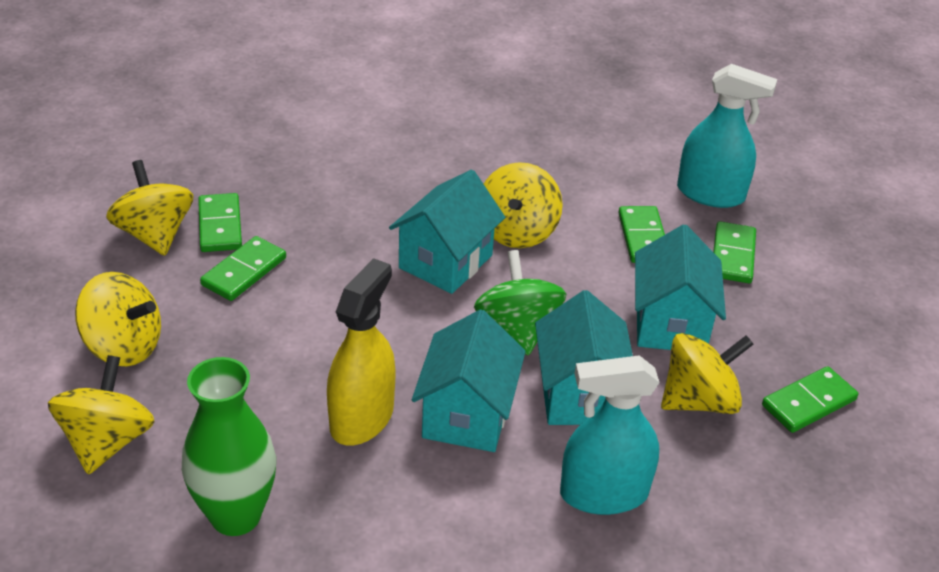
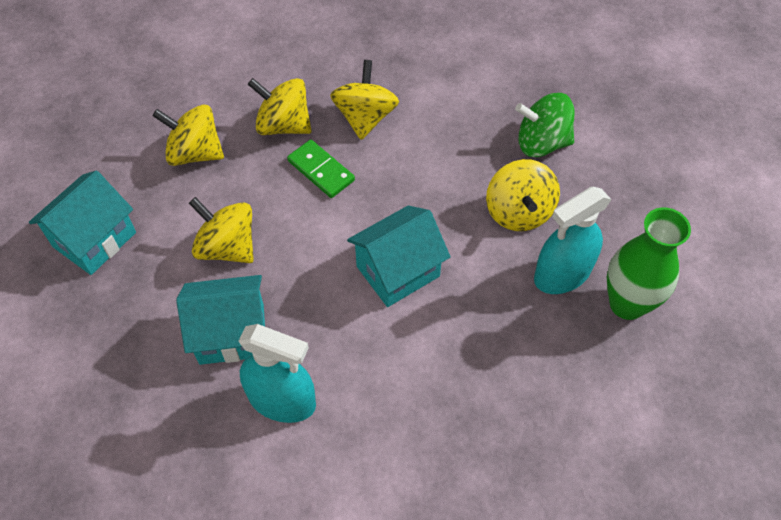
green domino: [198,193,242,252] [200,236,286,301] [618,206,665,263] [713,221,756,283] [762,366,858,433] = 5 -> [287,140,355,198] = 1
turquoise house: [389,169,506,294] [412,309,526,452] [535,290,633,425] [635,225,726,350] = 4 -> [29,170,136,275] [176,275,265,365] [347,205,451,307] = 3
yellow spray bottle: [327,258,396,446] = 1 -> none = 0

